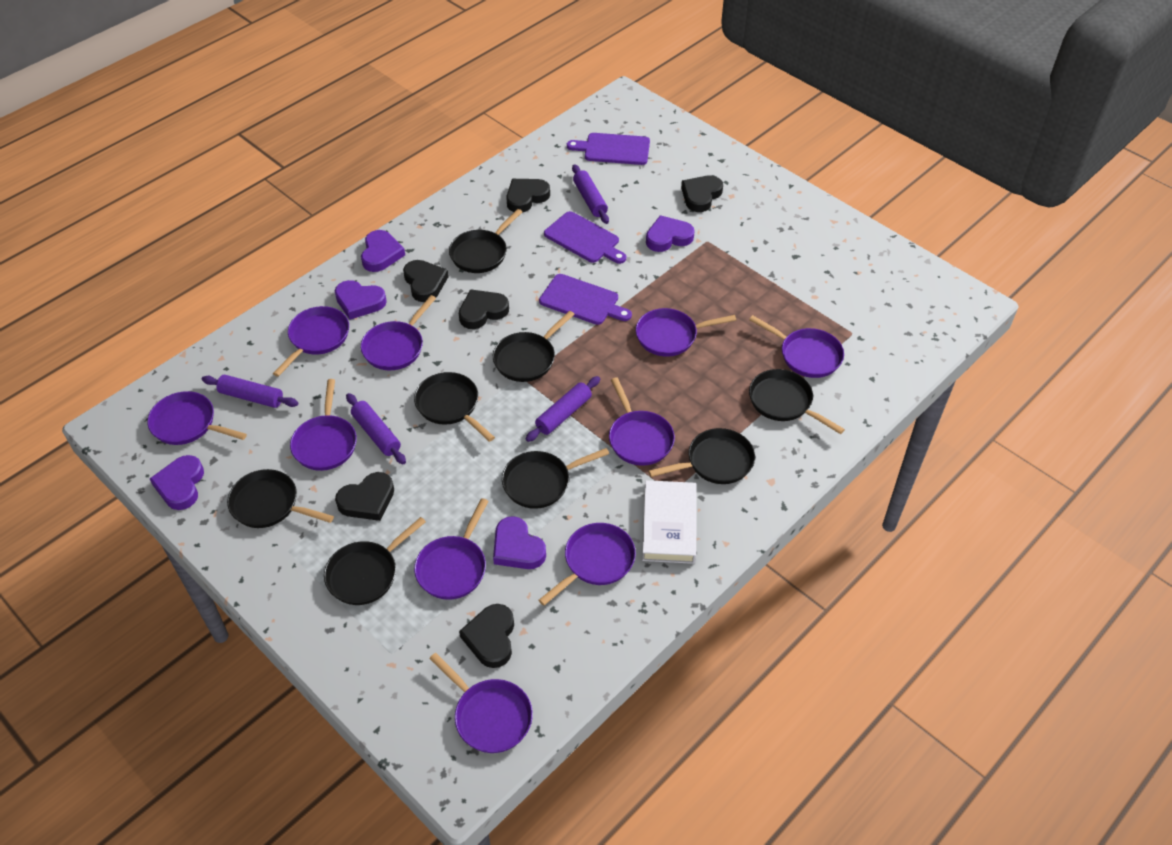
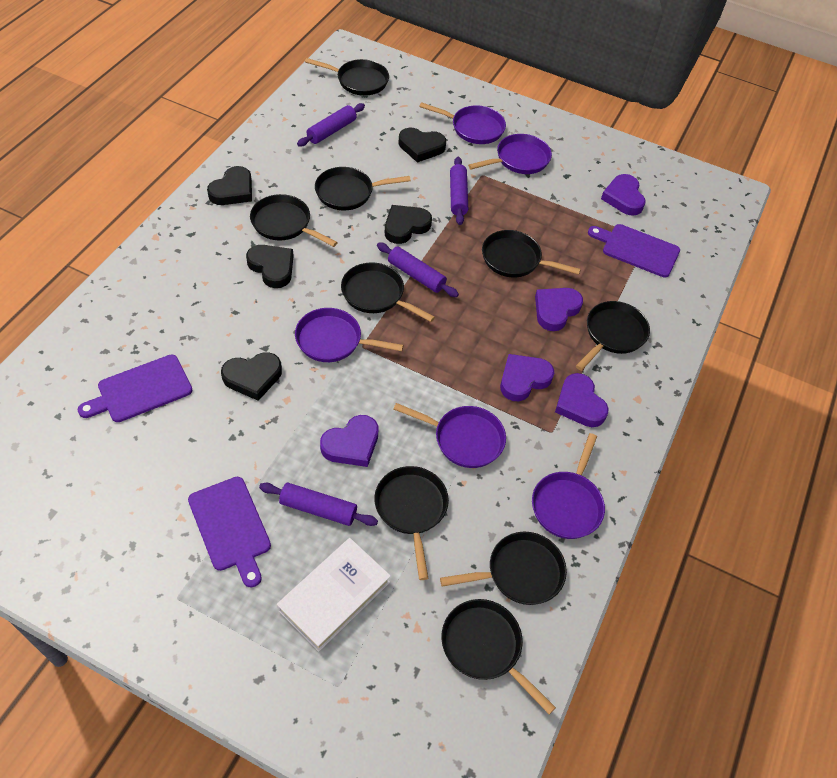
black heart: [335,472,394,521] [403,260,449,302] [459,289,509,329] [459,604,514,668] [506,179,550,213] [681,175,723,212] = 6 -> [207,166,252,205] [221,352,282,401] [246,245,294,288] [385,205,432,244] [399,128,446,163] = 5
black pan: [227,469,334,528] [324,517,426,605] [414,372,495,442] [449,209,522,273] [493,311,575,382] [502,448,609,509] [648,428,755,484] [749,369,845,434] = 8 -> [250,194,338,247] [305,58,389,96] [315,167,411,210] [341,262,435,322] [374,466,449,580] [440,532,567,605] [441,599,556,714] [482,230,581,277] [576,301,650,371] = 9
purple pan: [147,391,247,445] [273,306,349,377] [290,379,357,471] [361,295,436,370] [414,498,488,600] [429,653,533,753] [539,523,636,606] [609,377,675,466] [636,308,736,357] [749,315,844,378] = 10 -> [295,308,404,362] [393,403,506,468] [419,102,506,144] [468,134,552,174] [532,433,605,539] = 5

